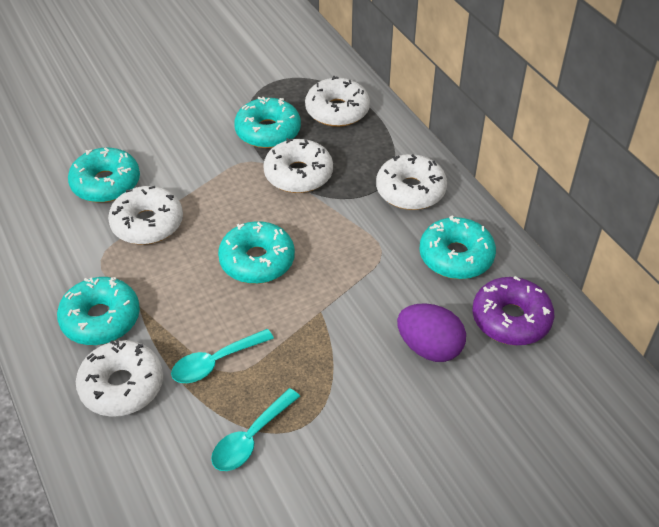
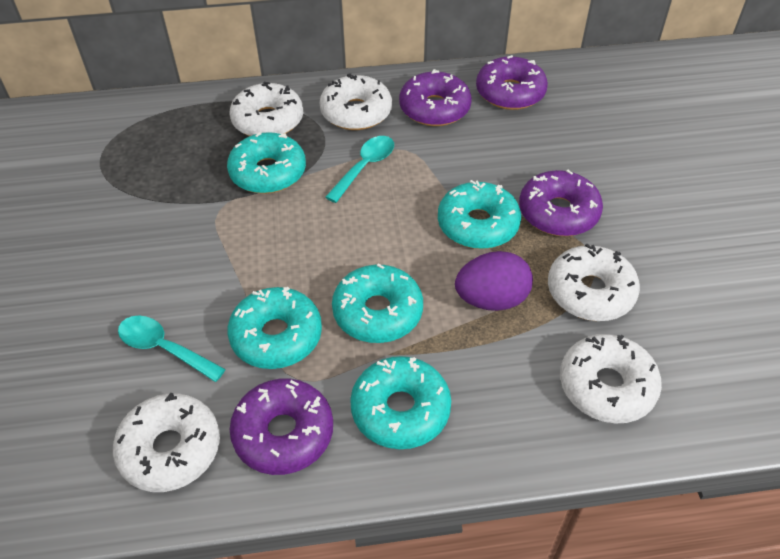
purple donut: [472,276,554,345] = 1 -> [229,378,333,475] [399,69,472,126] [476,55,548,110] [519,170,603,236] = 4

